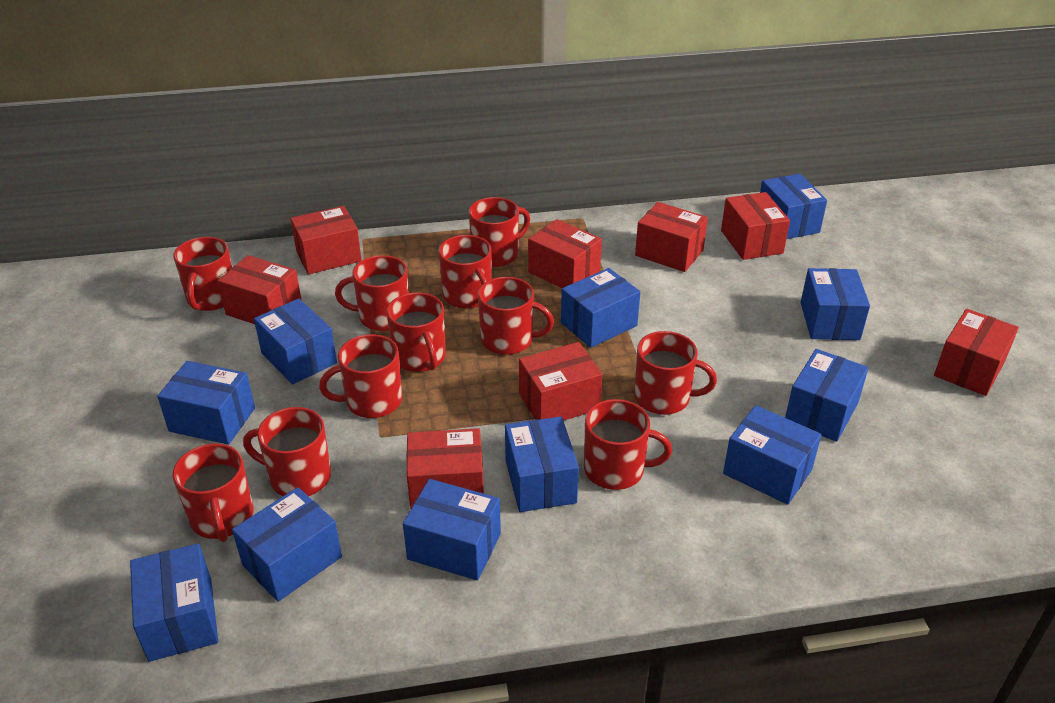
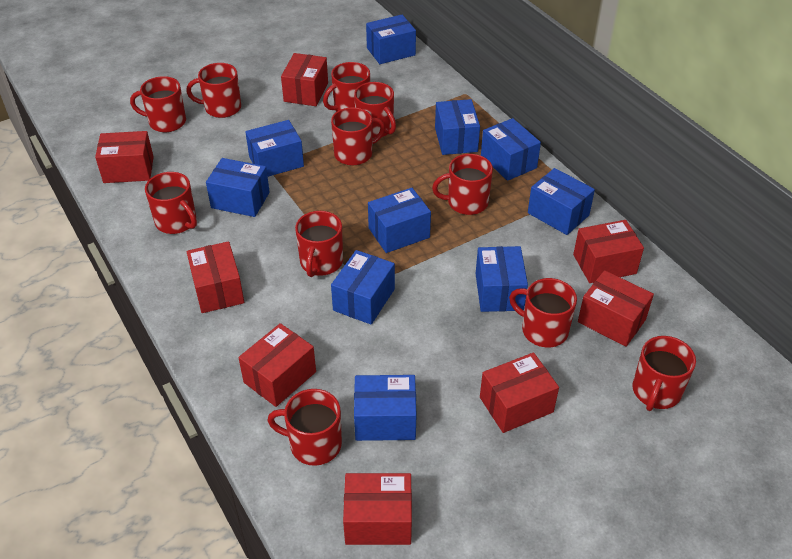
blue box: [130,543,218,662] [157,361,255,445] [232,487,342,602] [254,298,337,385] [403,479,501,581] [505,416,579,512] [561,268,640,348] [723,405,821,505] [760,174,827,239] [785,349,868,442] [801,268,870,340] = 11 -> [206,158,270,217] [245,120,304,177] [331,250,395,325] [354,375,416,441] [366,15,416,64] [368,188,431,253] [435,99,480,155] [475,246,528,312] [481,118,541,181] [528,168,595,235] = 10

